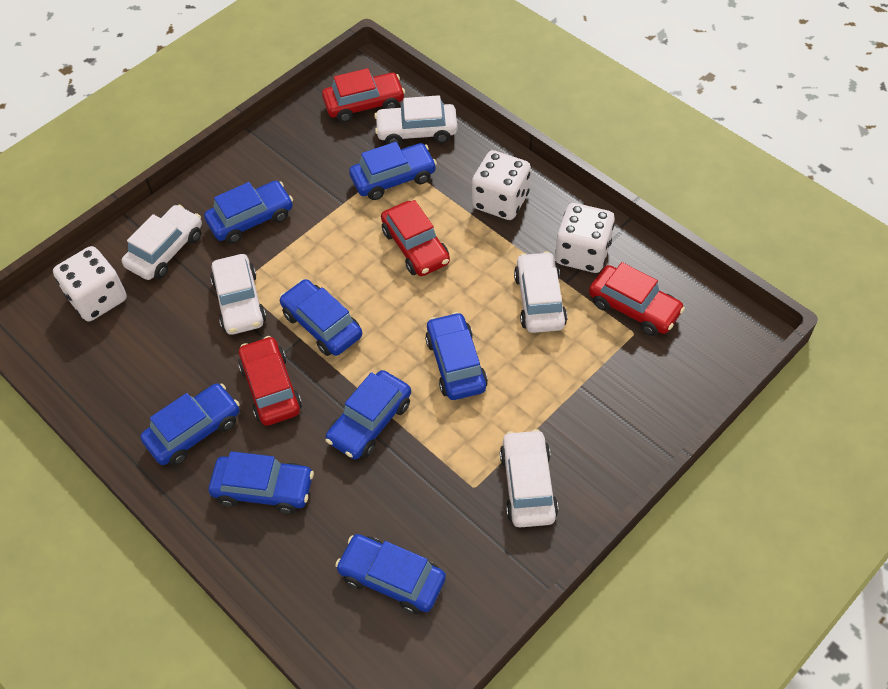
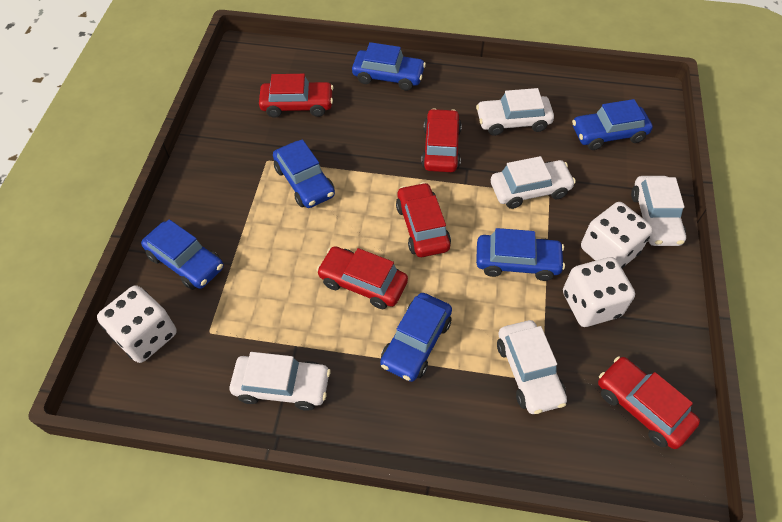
blue car: [140,383,240,465] [204,181,293,244] [209,451,314,514] [279,279,362,356] [325,370,411,459] [335,534,446,615] [349,142,437,200] [425,312,488,400] = 8 -> [141,219,224,290] [273,139,335,208] [352,42,426,91] [380,293,452,382] [476,228,565,281] [572,99,653,150] = 6
red car: [238,336,302,426] [322,68,405,122] [381,200,450,276] [589,262,685,336] = 4 -> [259,74,334,118] [316,246,408,309] [396,182,451,257] [421,108,462,172] [598,357,700,449] = 5

